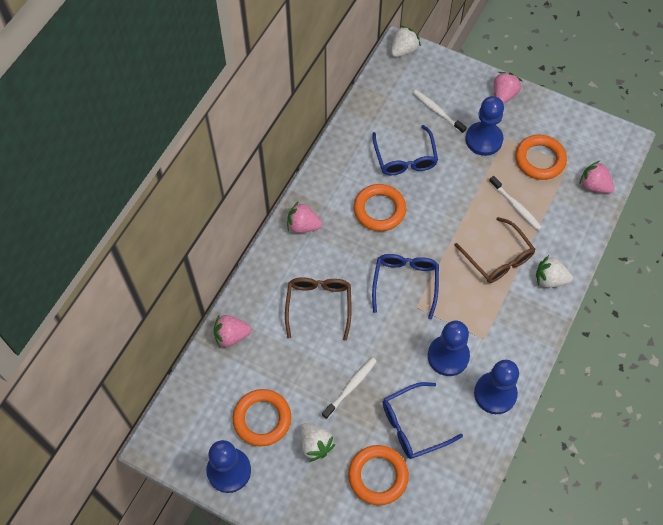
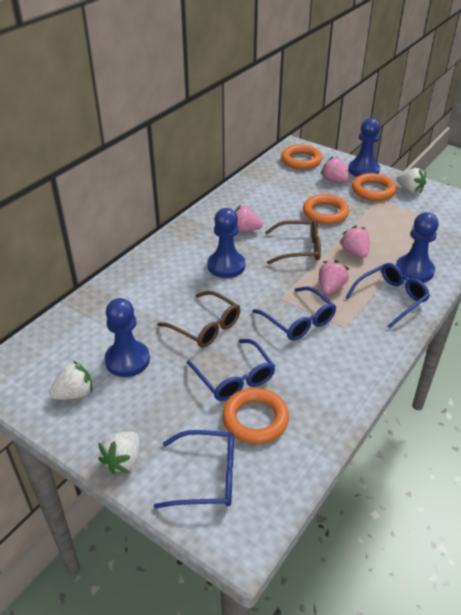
blue glasses: [372,125,438,175] [372,254,439,319] [382,382,463,459] = 3 -> [154,430,234,508] [187,339,275,401] [252,286,336,341] [345,263,430,329] = 4
white toothbrush: [322,357,377,419] [413,90,467,134] [489,176,542,231] = 3 -> none = 0

